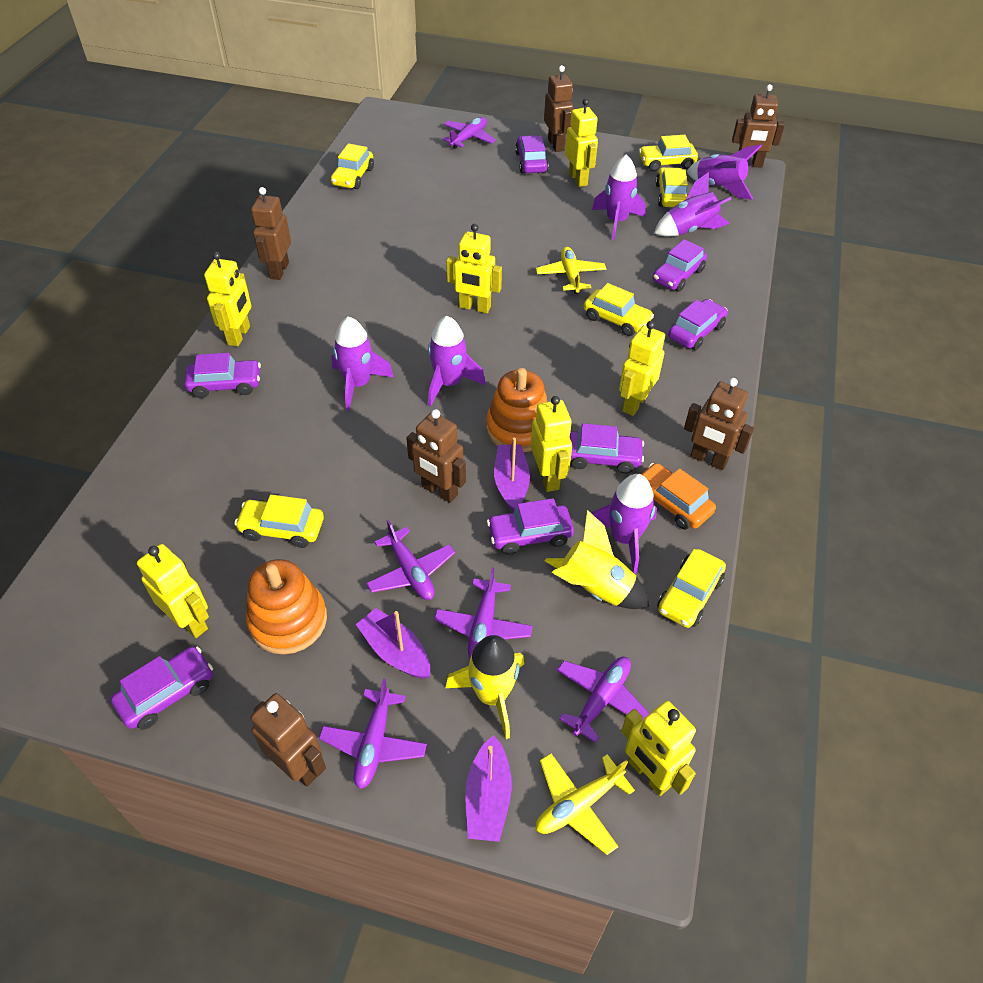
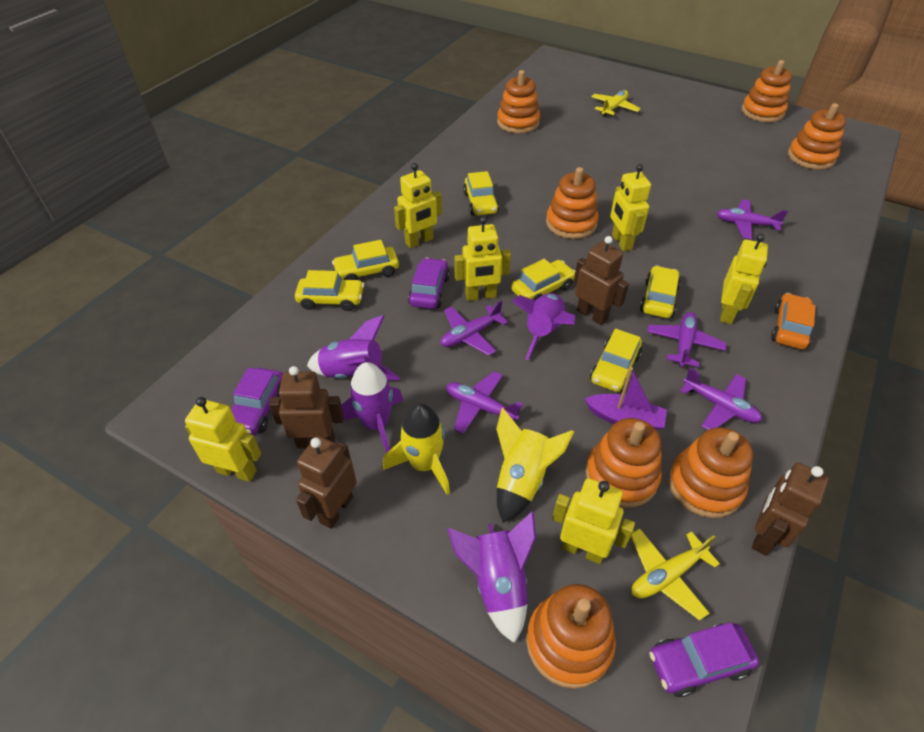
brown robot: [251,187,291,280] [251,693,326,787] [406,409,466,503] [544,65,573,152] [684,378,754,470] [732,84,785,168] = 6 -> [269,366,344,448] [296,436,357,529] [574,236,629,325] [752,463,829,556] = 4
orange stacking toy: [246,559,327,654] [486,368,548,452] = 2 -> [497,70,540,133] [526,584,616,689] [546,167,598,239] [585,418,662,508] [669,427,753,518] [742,60,792,122] [788,103,846,170] = 7
purple boat: [356,608,430,679] [465,735,512,842] [494,438,530,512] = 3 -> [585,367,667,430] = 1
purple car: [111,647,213,730] [185,353,261,398] [487,498,574,555] [515,135,549,174] [569,423,644,474] [653,239,707,292] [668,299,728,350] = 7 -> [231,368,283,435] [408,258,450,309] [649,622,759,697] = 3
purple rocket: [332,317,394,411] [428,316,486,407] [591,474,657,574] [592,155,645,240] [654,172,731,237] [687,145,762,200] = 6 -> [307,315,400,381] [341,362,403,453] [447,511,536,643] [512,293,576,360] = 4
yellow robot: [137,544,209,638] [204,252,251,347] [446,224,502,313] [531,396,572,492] [565,99,598,187] [619,321,665,416] [621,701,696,796] = 7 -> [185,397,261,482] [394,163,442,248] [454,216,511,301] [552,478,635,564] [610,164,651,251] [720,234,768,324] = 6

